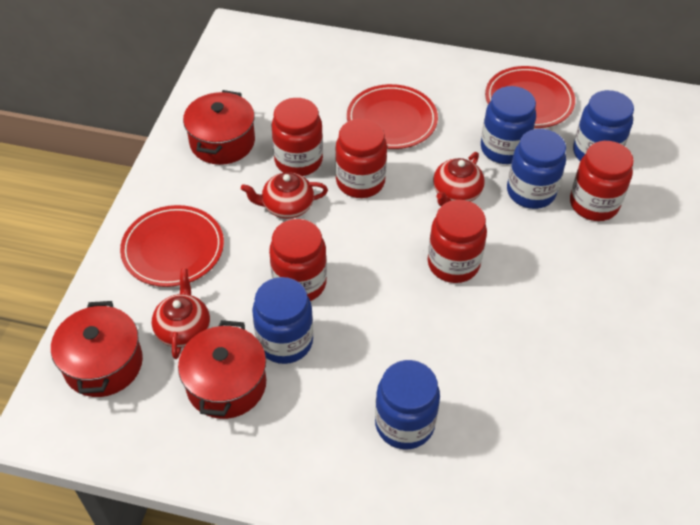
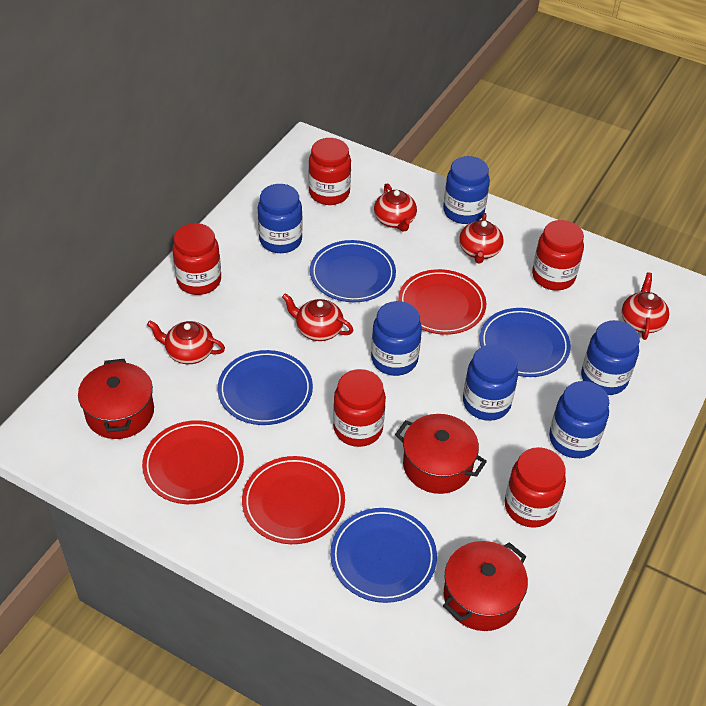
blue jar: [252,277,313,364] [375,360,440,449] [481,86,536,164] [507,129,566,209] [573,90,634,161] = 5 -> [258,184,303,253] [371,301,422,376] [443,156,490,224] [463,345,518,421] [549,381,609,458] [581,320,640,395] = 6
blue plate: none = 0 -> [218,350,313,425] [310,240,396,302] [330,508,437,603] [480,308,571,377] = 4
red teapot: [152,269,210,359] [241,172,328,219] [433,152,485,206] = 3 -> [147,321,225,364] [282,293,353,341] [374,183,417,232] [459,213,504,264] [622,272,669,340] = 5

